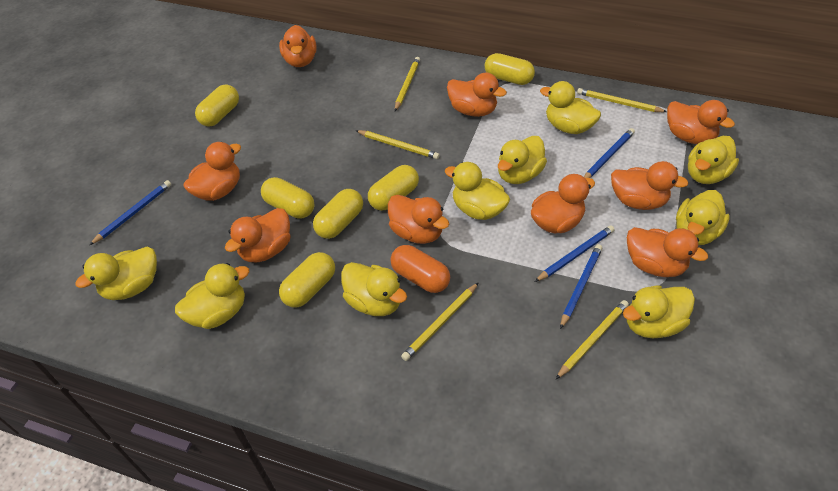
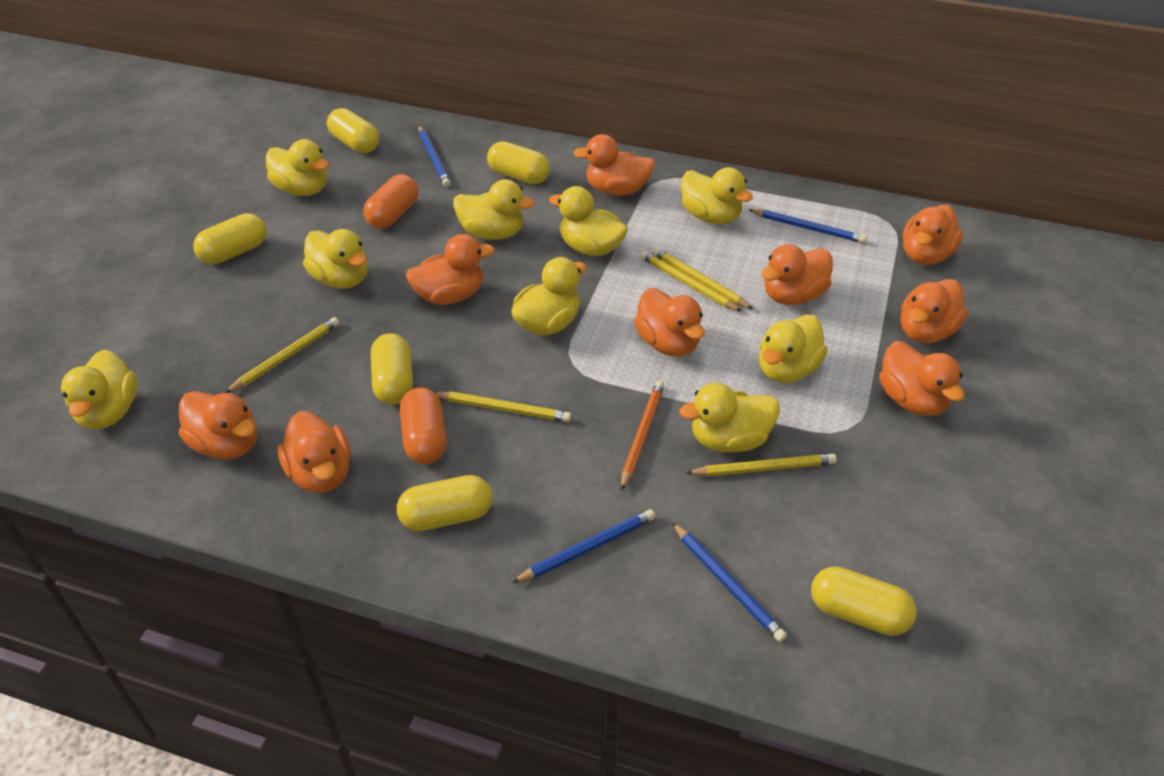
orange capsule: [391,245,450,293] = 1 -> [363,174,419,229] [400,388,447,464] = 2
orange pencil: none = 0 -> [621,381,665,491] = 1

